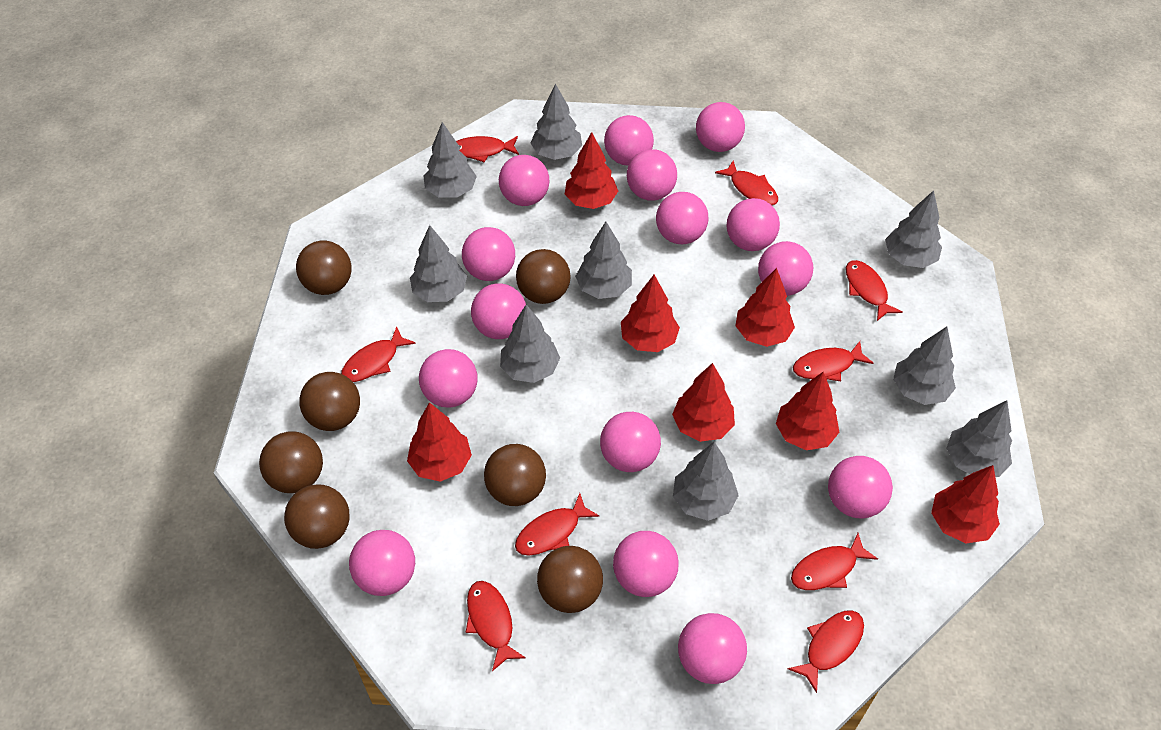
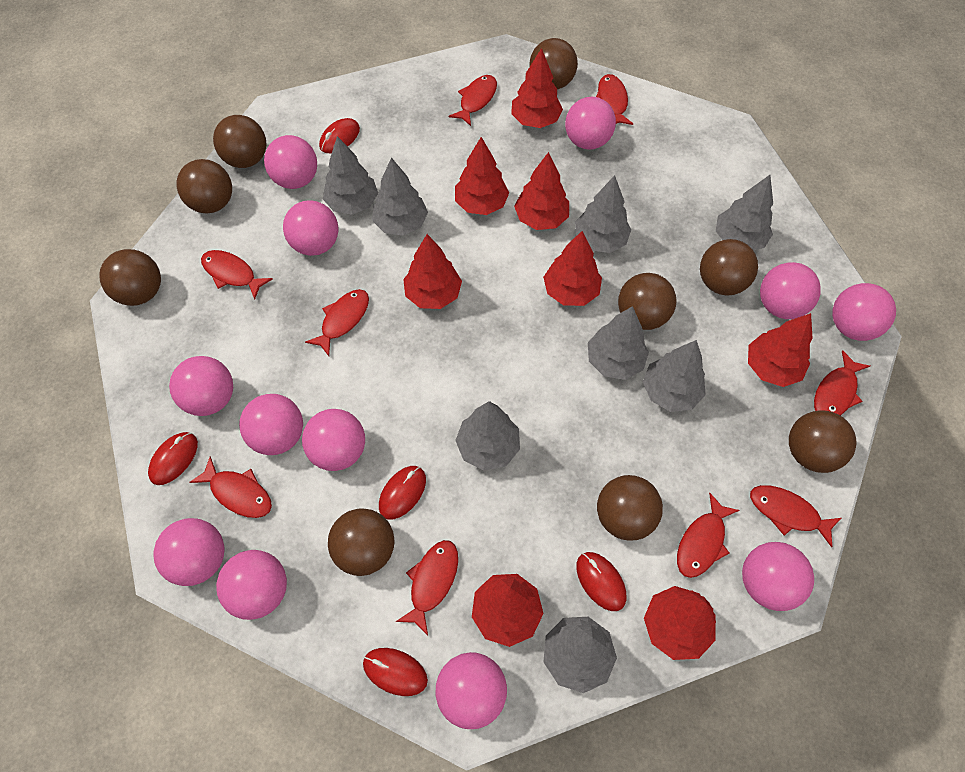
brown ball: [259,432,323,493] [284,484,350,549] [296,241,352,295] [299,372,360,431] [484,444,546,506] [516,249,571,304] [537,546,603,613] = 7 -> [99,249,161,306] [177,159,232,214] [213,115,266,168] [328,508,395,576] [529,38,578,89] [597,475,663,541] [618,273,676,330] [700,239,758,296] [789,410,856,473] = 9
grey tree: [410,225,467,302] [424,122,477,198] [500,304,560,383] [531,84,582,160] [575,222,632,299] [673,442,739,521] [885,190,942,268] [893,326,956,405] [946,400,1012,477] = 9 -> [323,136,378,215] [372,158,428,236] [455,401,520,471] [544,617,617,693] [575,175,631,253] [588,306,649,380] [643,340,706,412] [716,175,773,251] = 8
pink ball: [349,530,415,596] [419,349,478,408] [462,227,515,281] [471,283,526,339] [499,155,549,206] [600,412,661,472] [604,115,654,166] [613,531,679,597] [627,149,677,201] [656,192,708,244] [678,613,747,684] [696,102,745,152] [727,198,780,251] [758,241,813,296] [828,456,893,519] = 15 -> [153,518,224,586] [169,356,233,416] [216,550,287,620] [239,394,303,455] [264,135,317,189] [283,200,338,256] [302,409,365,471] [435,652,507,729] [565,96,616,150] [742,542,814,611] [760,262,821,319] [832,283,896,341] = 12
red mouse: none = 0 -> [148,432,198,485] [319,118,360,153] [363,648,428,696] [379,466,426,520] [576,552,626,611] = 5
red tree: [407,402,472,482] [565,132,618,209] [621,275,680,352] [672,363,735,442] [735,268,795,347] [776,372,839,450] [931,465,1000,543] = 7 -> [403,234,462,309] [455,137,509,215] [472,574,544,647] [511,48,563,128] [514,152,569,230] [543,231,602,306] [644,586,716,660] [748,313,813,387] = 8

